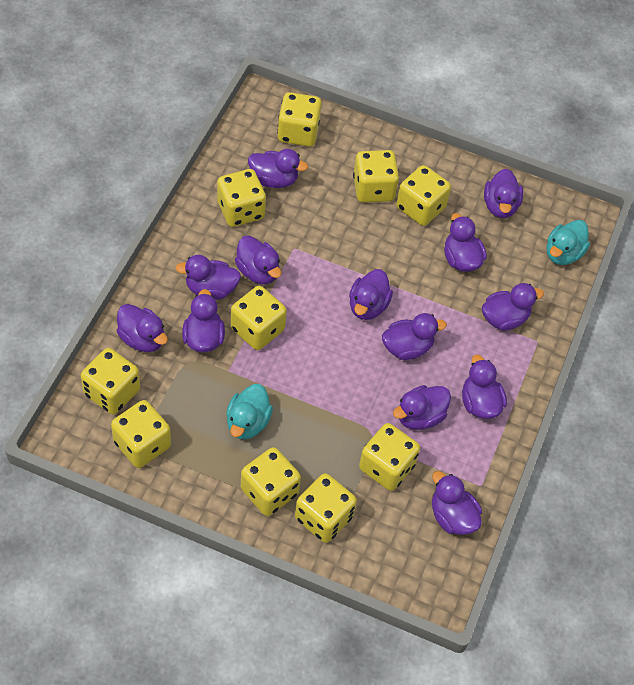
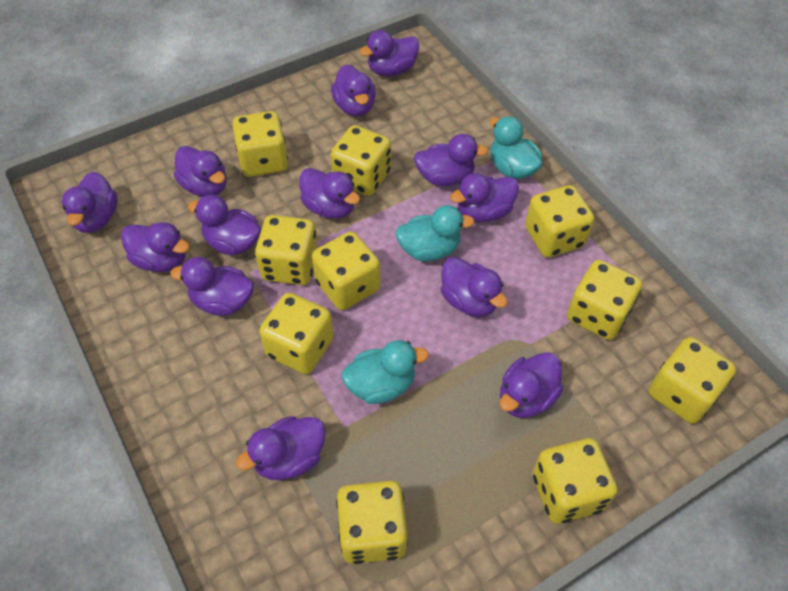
turquoise duck: [226,384,273,440] [547,220,590,265] = 2 -> [342,340,429,404] [395,205,475,262] [489,116,542,179] = 3

